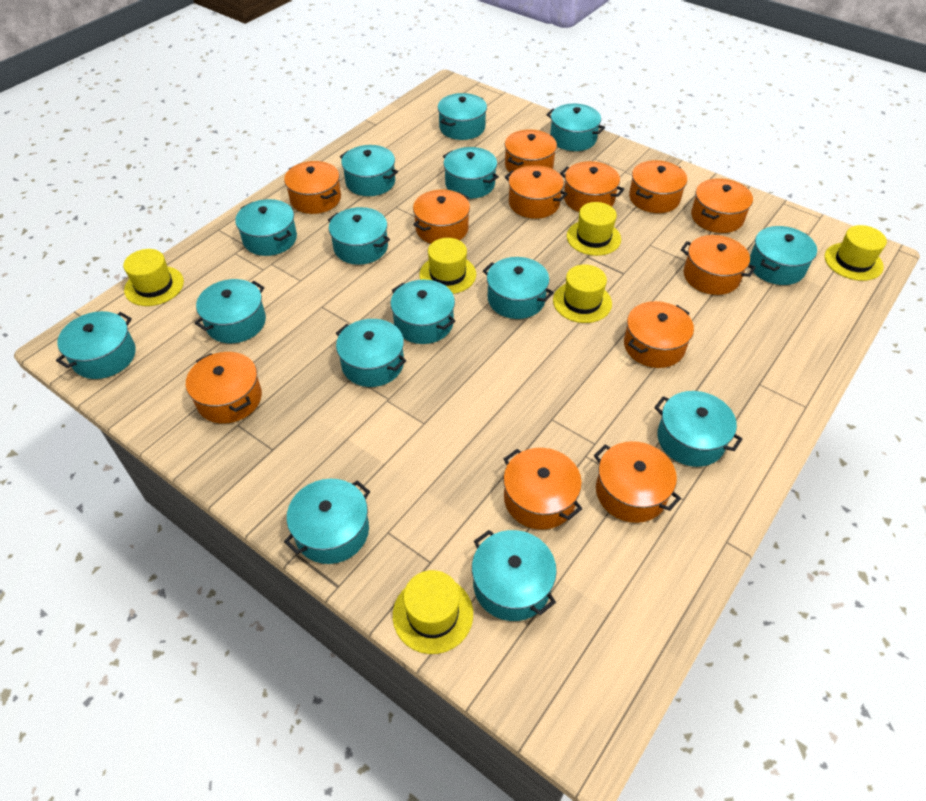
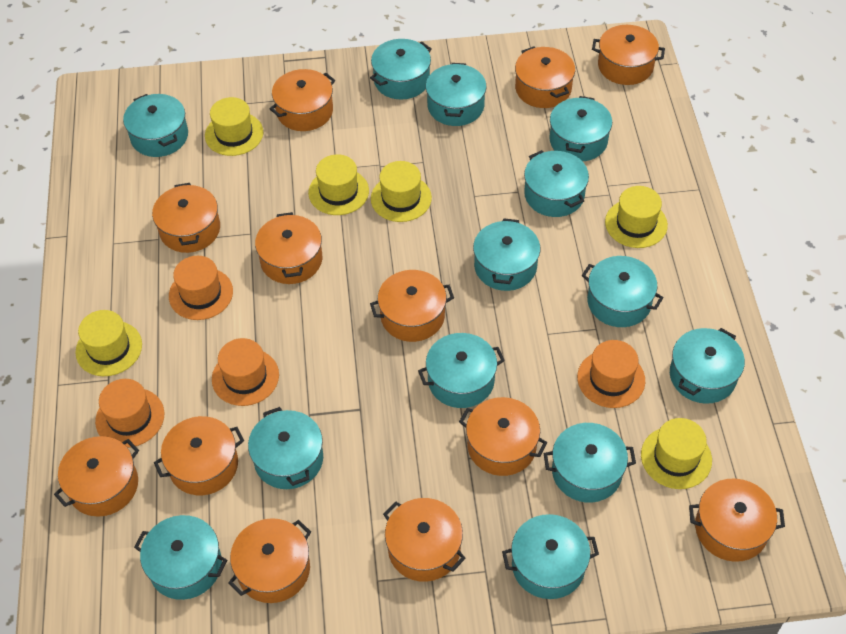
orange hat: none = 0 -> [95,379,164,448] [169,256,233,320] [212,338,279,406] [577,340,645,408] = 4
turquoise pot: [56,311,136,379] [194,279,266,343] [235,199,297,256] [284,479,370,564] [328,207,390,265] [336,319,406,387] [340,145,398,196] [390,280,455,344] [438,93,487,140] [443,147,499,199] [472,530,557,621] [483,257,554,319] [546,104,605,151] [654,391,743,467] [750,226,817,285] = 15 -> [123,94,188,157] [134,515,227,600] [248,407,323,489] [370,39,432,100] [418,333,505,408] [426,63,486,126] [473,218,540,291] [502,514,599,599] [524,150,589,217] [544,423,636,503] [549,96,612,161] [582,256,664,327] [670,328,745,404] = 13

